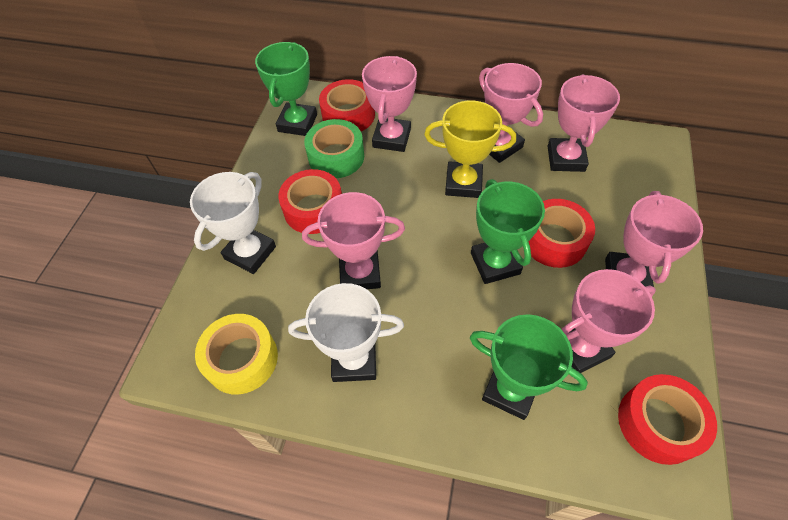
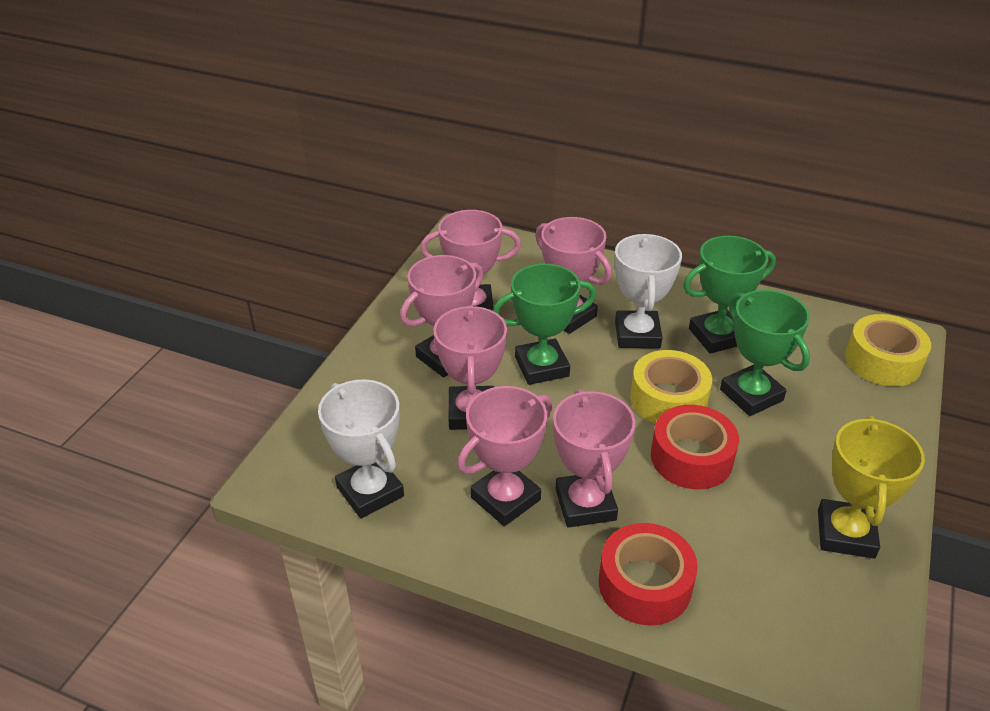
green tape: [304,119,364,178] = 1 -> none = 0
red tape: [278,169,342,234] [319,79,375,131] [528,199,595,268] [618,374,717,465] = 4 -> [599,523,698,626] [651,405,739,489] = 2
yellow tape: [195,314,278,395] = 1 -> [630,350,712,424] [845,314,931,386] = 2

